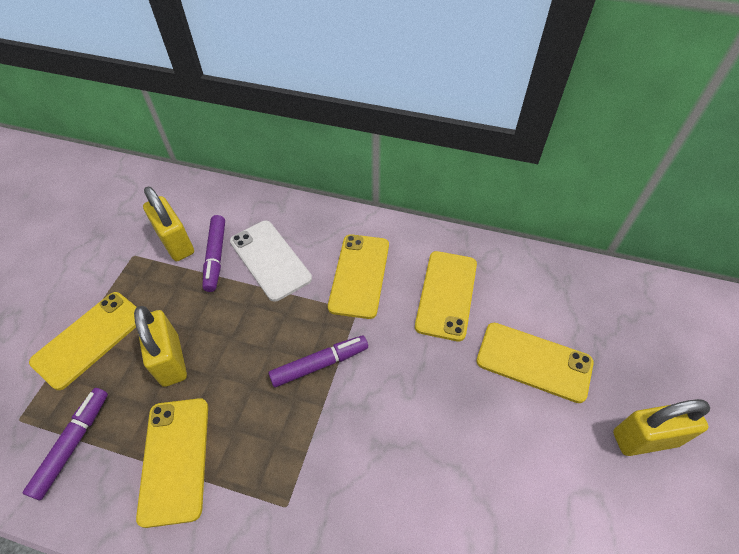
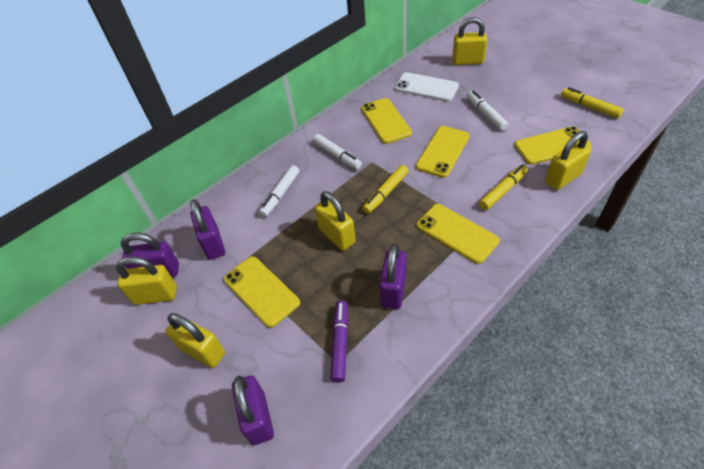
purple marker: [23,388,108,500] [202,215,225,292] [268,336,368,387] = 3 -> [330,300,348,383] = 1
purple padlock: none = 0 -> [121,233,179,277] [190,199,225,260] [232,375,274,445] [379,244,407,309] = 4
white marker: none = 0 -> [259,165,299,217] [313,134,362,169] [467,91,509,131] = 3
yellow marker: none = 0 -> [362,165,408,214] [479,165,528,210] [561,87,624,118] = 3
yellow padlock: [134,306,187,387] [143,187,194,261] [613,399,710,456] = 3 -> [116,257,177,305] [166,313,225,368] [315,191,356,251] [452,17,487,65] [545,131,591,190] = 5

